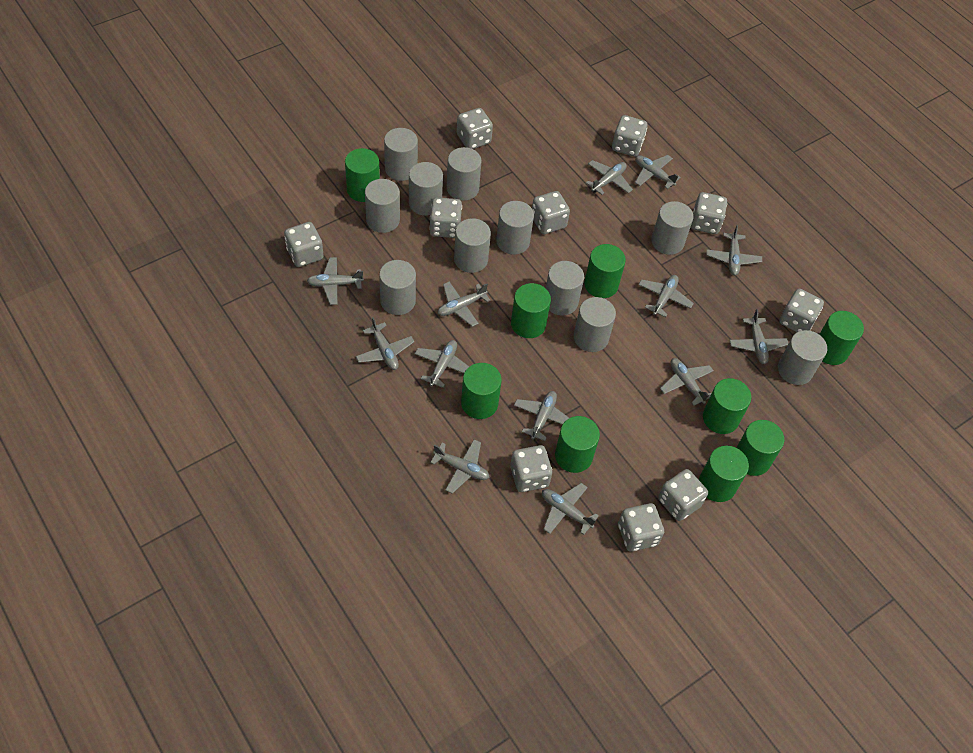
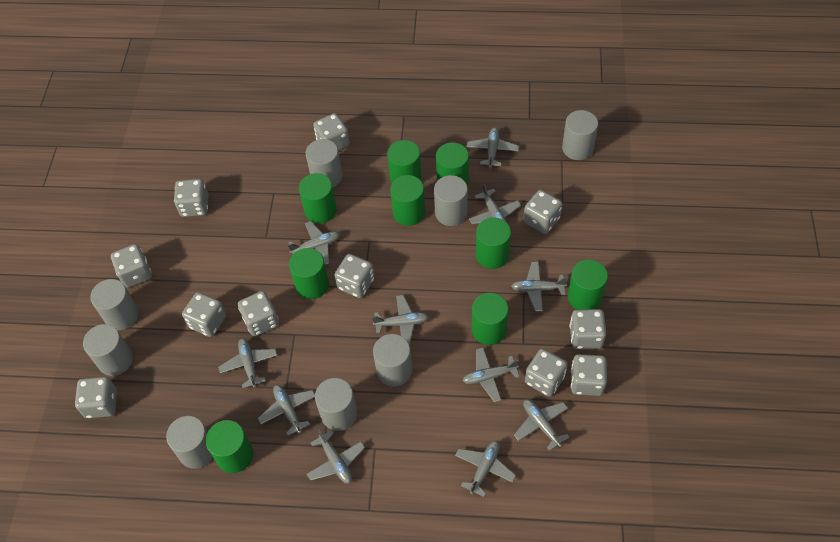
grey cylinder: [365,179,400,233] [379,260,416,315] [384,128,418,181] [409,162,443,216] [447,147,482,201] [454,218,491,273] [496,201,534,255] [546,261,584,315] [574,297,616,352] [651,201,693,255] [778,330,827,385] = 11 -> [83,324,133,376] [90,279,139,330] [166,416,213,469] [306,139,342,187] [315,378,357,431] [373,334,412,386] [434,175,468,226] [562,110,598,160] = 8
grey dice: [284,222,324,267] [429,197,462,238] [457,108,493,149] [510,445,552,492] [532,191,570,234] [612,115,647,157] [618,503,664,552] [658,469,708,521] [691,192,727,234] [779,289,824,332] = 10 -> [75,377,117,418] [111,244,152,288] [174,179,209,217] [182,292,226,337] [238,291,279,336] [313,113,350,150] [334,254,375,298] [523,190,562,234] [525,348,568,397] [570,309,606,349] [571,354,607,396] = 11
grey plane: [307,257,364,305] [356,317,415,370] [415,340,469,388] [430,439,489,494] [438,281,491,327] [514,391,569,441] [542,483,599,535] [586,160,633,195] [635,155,681,189] [638,275,694,317] [660,358,714,406] [706,225,762,275] [730,309,788,364] = 13 -> [218,338,277,388] [258,385,315,436] [288,221,340,265] [307,429,365,484] [372,295,429,346] [455,441,516,497] [463,347,520,402] [467,127,519,168] [469,184,521,224] [511,262,568,312] [514,399,570,451] = 11

